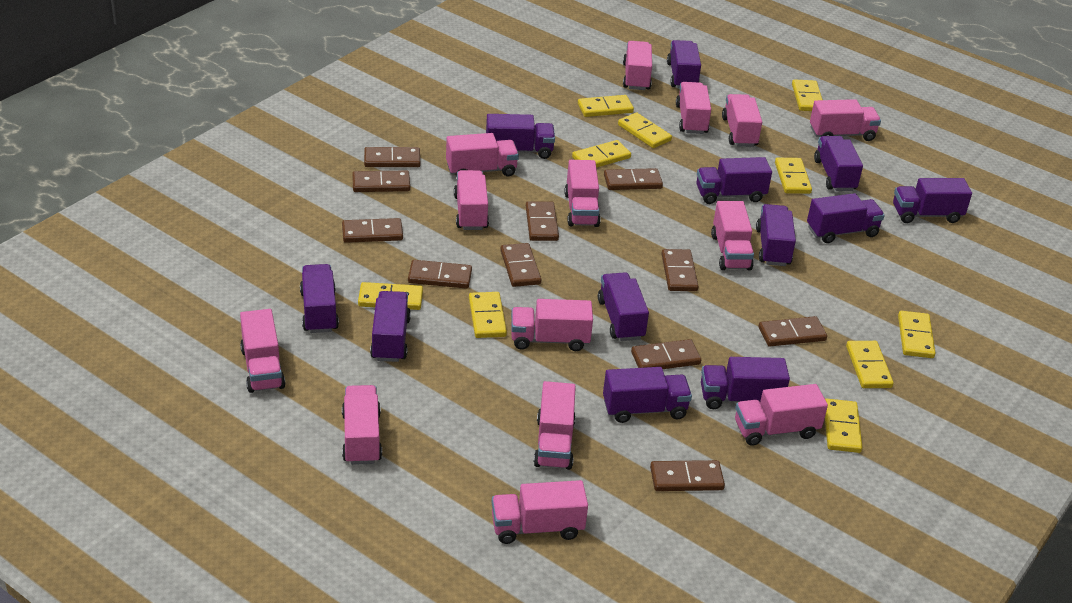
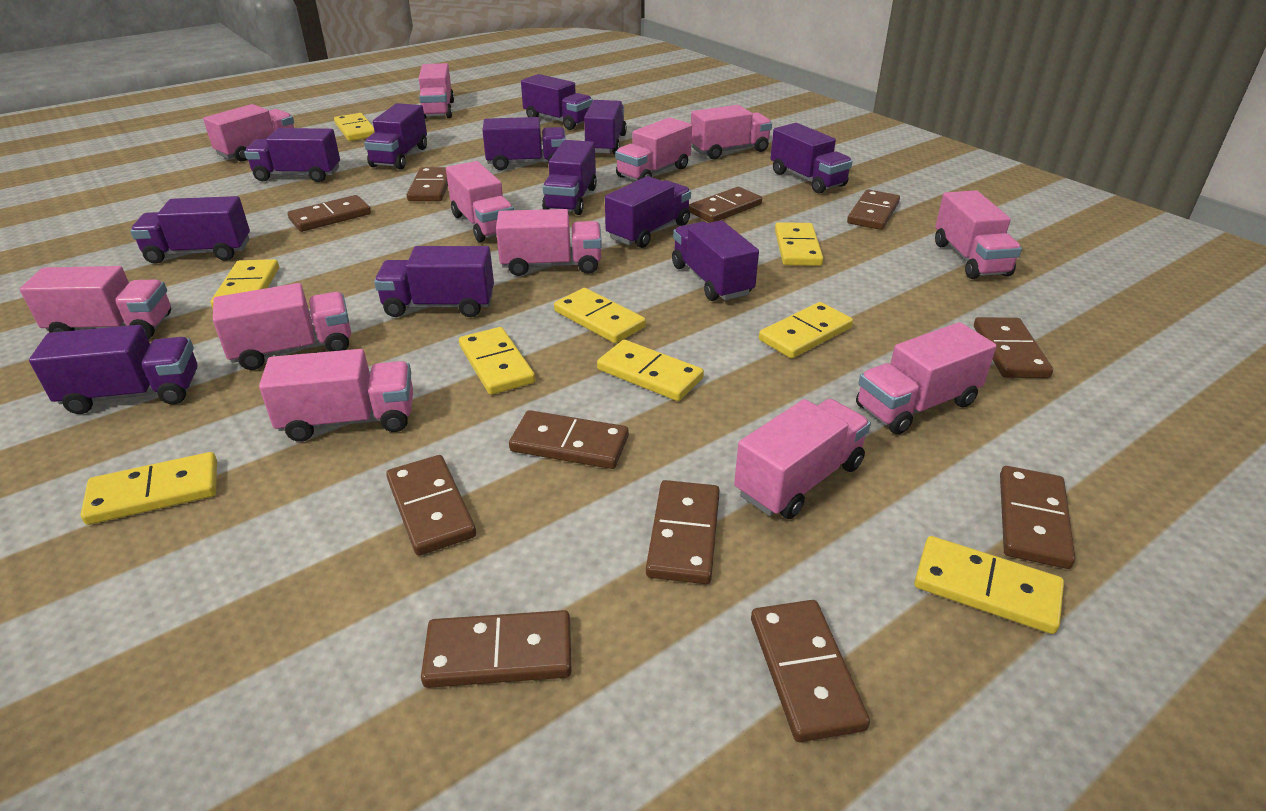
pink truck: [240,309,285,393] [342,385,382,465] [446,133,519,177] [454,170,489,230] [492,480,588,544] [511,299,593,351] [534,381,576,470] [564,160,601,227] [623,41,652,90] [676,82,711,134] [711,201,754,270] [722,94,762,147] [735,384,828,446] [810,99,881,141] = 14 -> [20,266,171,339] [203,104,294,162] [213,283,351,370] [259,349,413,442] [419,63,454,119] [446,161,514,242] [496,209,602,276] [615,117,692,181] [691,105,772,159] [734,399,871,519] [856,322,997,435] [935,190,1022,279] = 12
yellow domino: [358,282,423,310] [469,292,507,338] [572,140,631,168] [578,95,634,117] [618,112,672,148] [775,158,812,194] [792,79,823,111] [825,399,862,453] [846,341,894,388] [898,311,936,358] = 10 -> [81,452,217,525] [211,259,279,308] [334,113,375,141] [459,327,535,395] [554,288,646,343] [597,340,704,401] [759,302,853,358] [775,222,824,266] [914,536,1064,634] = 9

